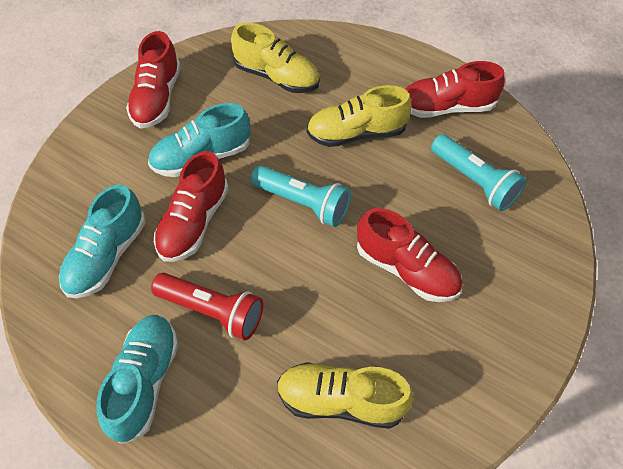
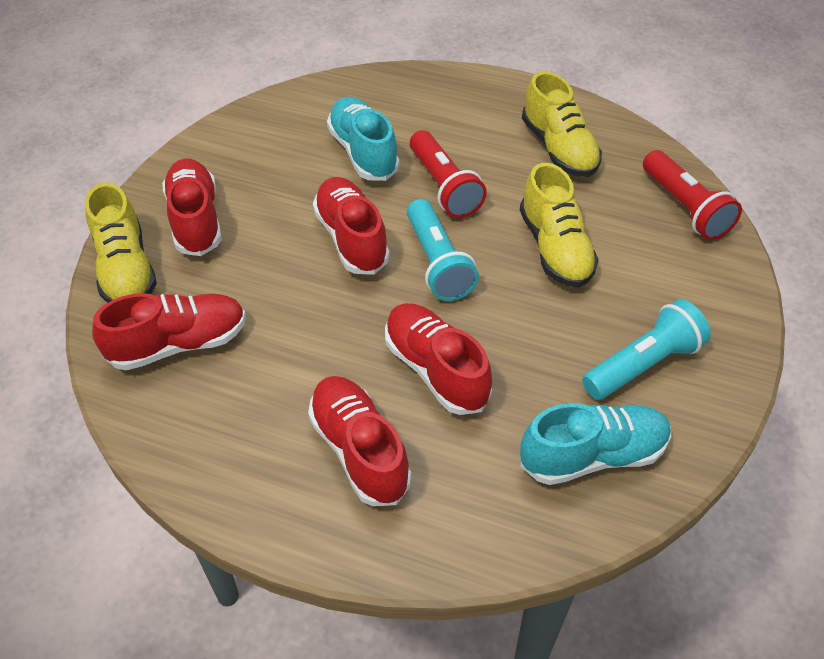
red flashlight: [151,273,263,340] = 1 -> [410,130,487,218] [643,150,742,240] = 2
red shoe: [126,31,181,128] [154,151,229,262] [357,208,462,302] [405,61,505,118] = 4 -> [92,293,246,370] [162,158,222,256] [308,376,411,506] [313,177,390,275] [385,303,492,415] = 5
turquoise shoe: [59,184,146,298] [97,315,178,444] [148,103,250,177] = 3 -> [327,97,400,181] [520,403,671,485] = 2

